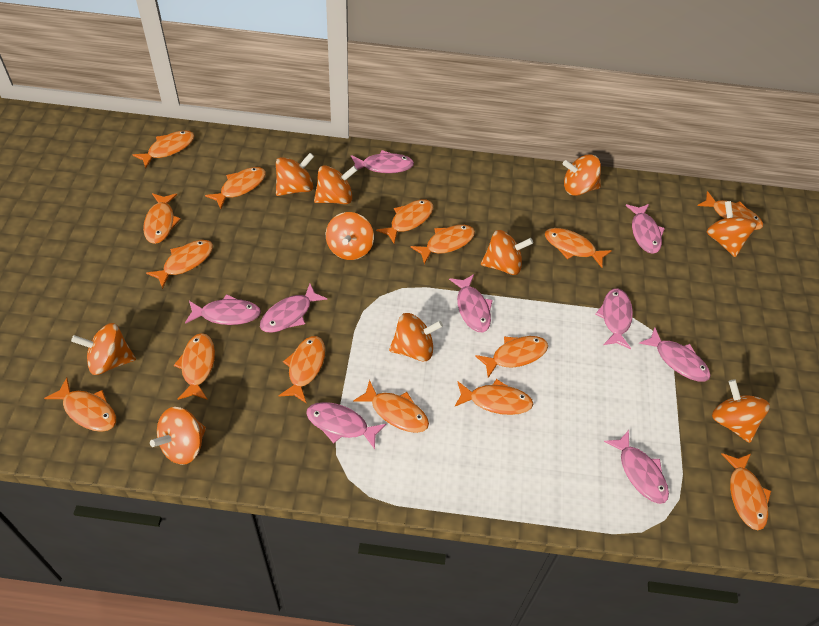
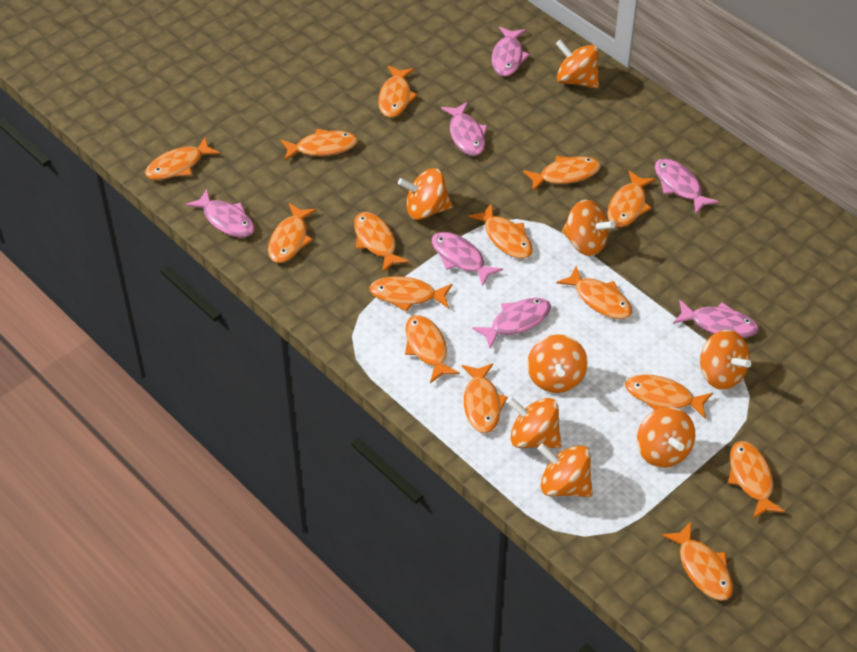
orange spinning top: [71,323,136,375] [150,407,206,465] [276,153,314,196] [314,165,357,204] [326,212,374,260] [389,313,443,361] [481,230,533,275] [563,154,601,196] [707,201,757,257] [712,379,770,443] = 10 -> [398,168,453,220] [507,397,562,448] [527,334,588,393] [538,444,593,497] [556,39,599,88] [562,200,615,256] [637,407,695,468] [700,330,751,390] = 8
pink fish: [185,294,261,325] [260,284,327,333] [306,402,386,449] [351,150,414,173] [449,274,493,332] [596,288,633,349] [604,430,669,504] [625,204,665,254] [639,327,711,381] = 9 -> [186,189,254,238] [432,232,503,286] [441,102,487,156] [472,298,551,348] [492,27,530,76] [655,158,719,214] [673,300,759,338] = 7

